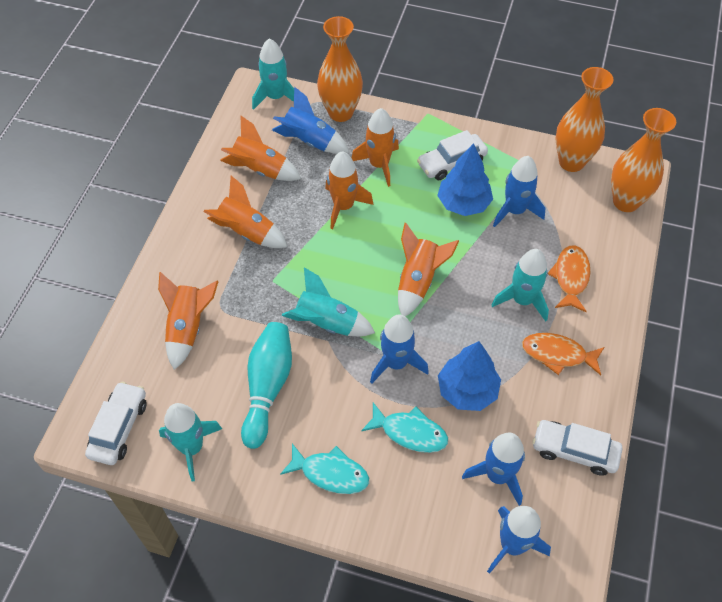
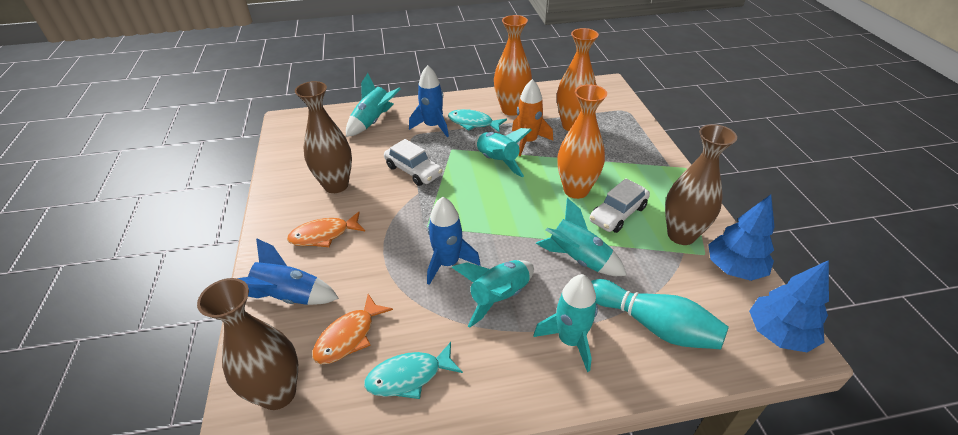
blue rocket: [272,87,349,154] [370,315,429,383] [462,433,525,506] [487,506,551,574] [493,156,545,227] = 5 -> [237,238,339,305] [409,65,449,137] [427,197,480,285] = 3
brown vase: none = 0 -> [197,278,298,410] [295,81,352,193] [665,124,737,245] = 3
orange rocket: [158,272,219,370] [204,176,287,248] [220,116,301,181] [325,151,374,229] [352,108,399,187] [398,223,459,316] = 6 -> [512,79,553,156] = 1
turquoise rocket: [159,403,222,482] [252,38,294,110] [282,267,375,336] [492,249,549,321] = 4 -> [346,73,401,137] [452,260,534,328] [475,128,531,177] [533,274,598,372] [536,198,627,276] = 5
white car: [85,381,147,465] [417,130,488,180] [532,420,622,476] = 3 -> [384,139,443,186] [590,178,650,233] = 2

